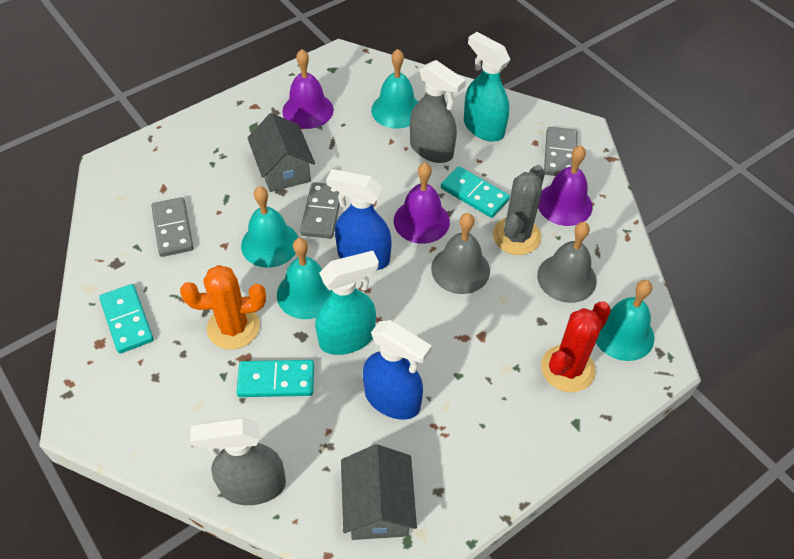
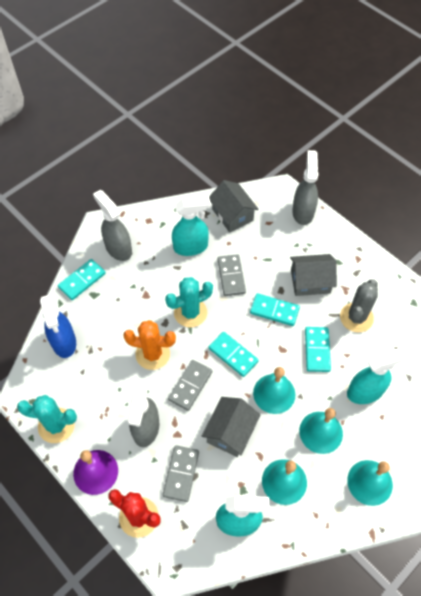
blue spray bottle: [327,169,392,270] [363,320,432,420] = 2 -> [40,295,76,358] = 1
grey bell: [431,213,490,294] [537,222,597,303] = 2 -> none = 0
grey house: [247,113,315,192] [341,444,417,540] = 2 -> [202,397,260,457] [209,180,259,232] [290,254,337,296] = 3
grey spray bottle: [190,417,286,505] [410,60,466,163] = 2 -> [93,190,132,261] [128,386,159,447] [292,150,319,225] = 3
purple bell: [282,49,334,129] [394,163,450,244] [538,146,593,226] = 3 -> [73,450,118,495] = 1
turquoise cactus: none = 0 -> [17,395,77,443] [165,277,213,327] = 2
turquoise domino: [99,284,154,353] [236,360,314,397] [441,166,510,218] = 3 -> [58,259,106,300] [208,332,259,377] [250,293,300,326] [305,327,331,372] = 4
turquoise spray bottle: [315,251,379,355] [464,32,510,142] = 2 -> [172,196,210,256] [216,496,270,537] [347,347,408,404] = 3

